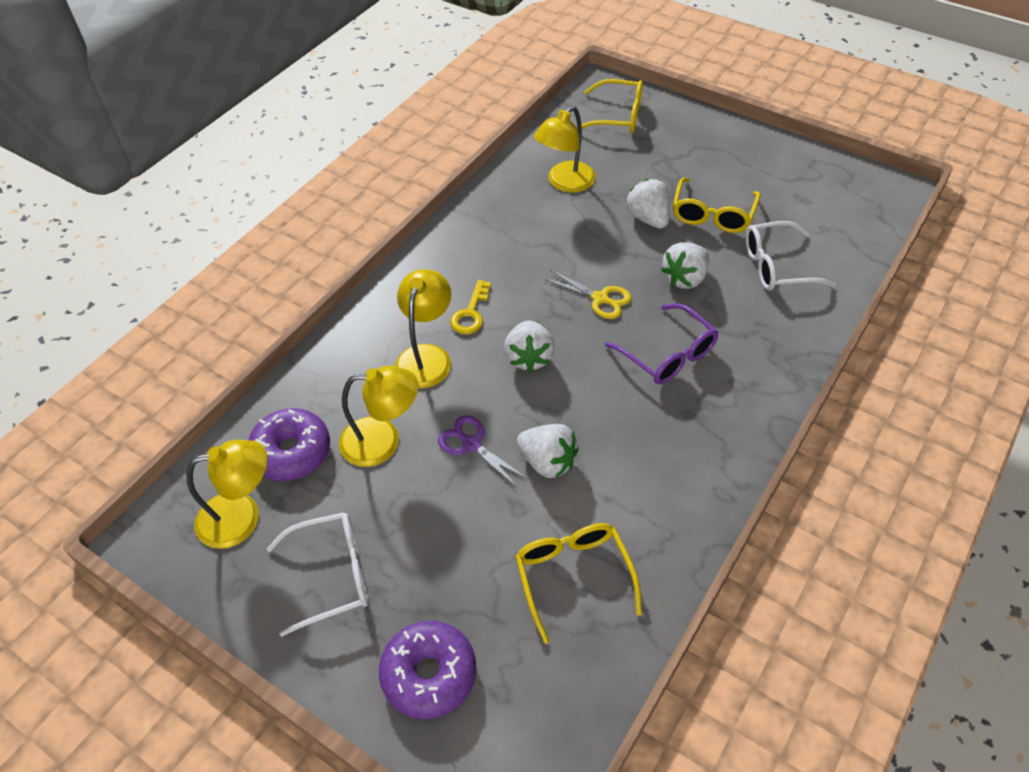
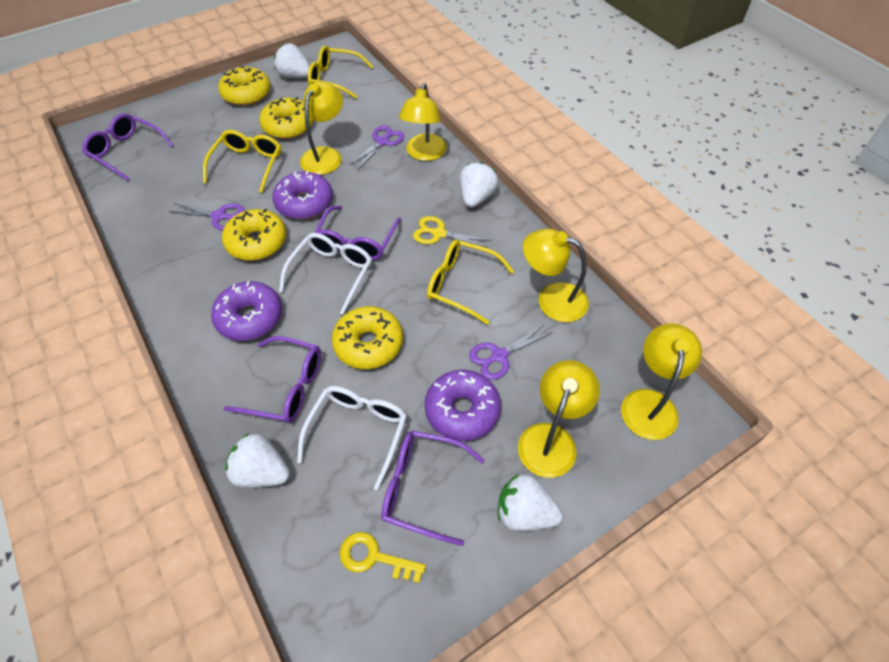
purple donut: [248,408,330,481] [379,621,476,719] = 2 -> [211,281,282,341] [272,171,333,219] [424,370,501,441] = 3
purple glasses: [605,303,719,384] = 1 -> [82,113,174,181] [223,336,321,423] [315,206,401,260] [381,430,484,546] = 4
purple scissors: [438,415,529,488] = 1 -> [169,203,245,231] [350,125,404,169] [469,324,553,380] = 3
yellow donut: none = 0 -> [218,66,271,106] [222,209,286,261] [259,97,313,139] [332,306,403,369] = 4
yellow lamp: [186,440,267,549] [339,366,419,467] [395,269,451,388] [534,106,596,192] = 4 -> [300,81,343,175] [399,83,447,161] [518,360,600,478] [523,229,589,322] [621,323,702,440] = 5

